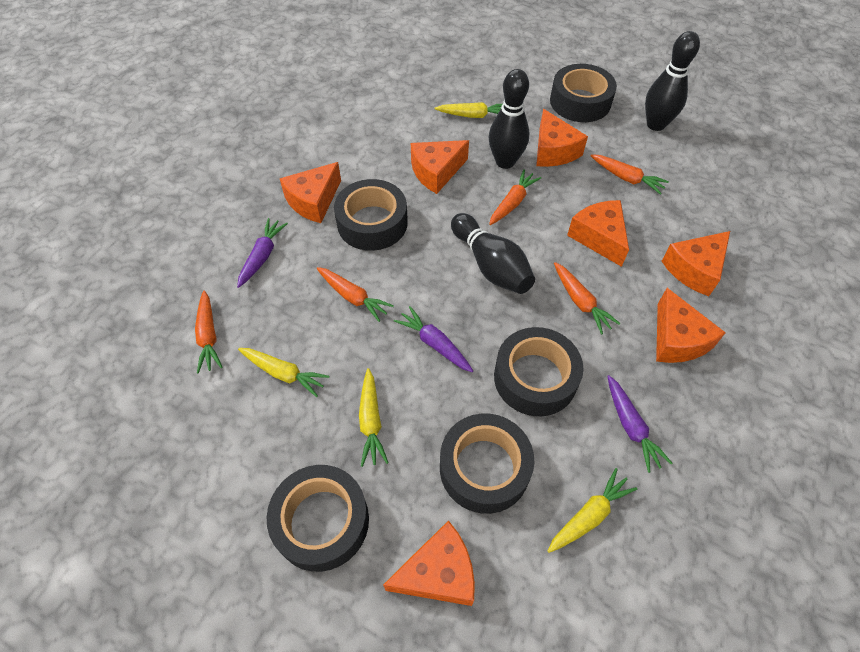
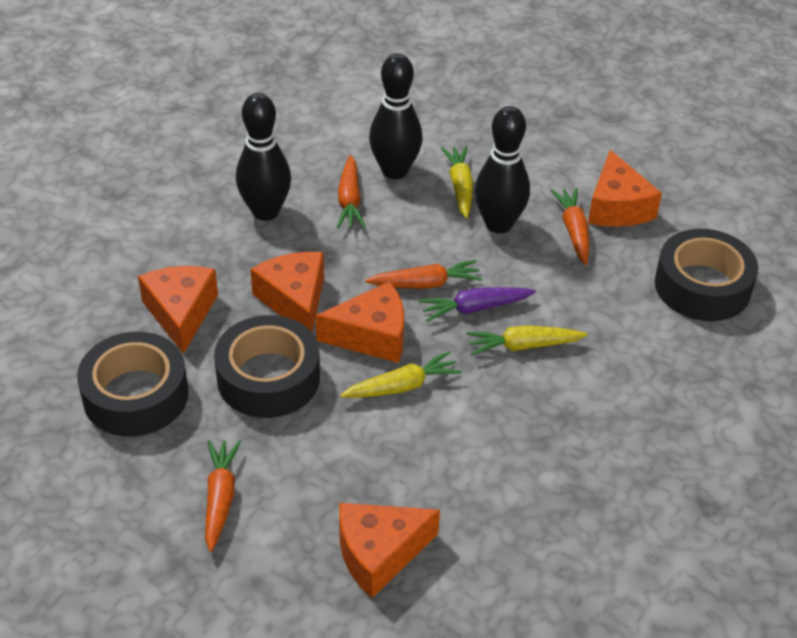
black tape: [267,465,369,572] [334,179,408,251] [440,413,534,514] [494,327,583,416] [550,64,617,122] = 5 -> [77,332,189,436] [214,315,320,418] [655,229,758,321] = 3
orange carrot: [195,291,223,374] [316,267,394,322] [489,169,541,225] [554,262,621,334] [591,154,669,195] = 5 -> [205,440,241,552] [337,155,365,228] [365,260,482,289] [551,188,589,265] = 4
orange cheese: [280,162,341,223] [383,520,475,606] [411,140,469,194] [536,109,588,167] [567,200,629,267] [656,288,726,363] [662,231,730,296] = 7 -> [138,266,218,354] [250,252,324,332] [316,281,404,363] [339,503,440,598] [588,150,662,227] = 5
purple carrot: [237,218,288,288] [394,306,473,372] [607,375,672,473] = 3 -> [419,287,536,322] = 1
yellow carrot: [238,348,329,397] [359,368,389,467] [435,102,502,118] [548,468,638,553] = 4 -> [340,351,462,398] [441,146,473,218] [466,325,588,355] = 3

